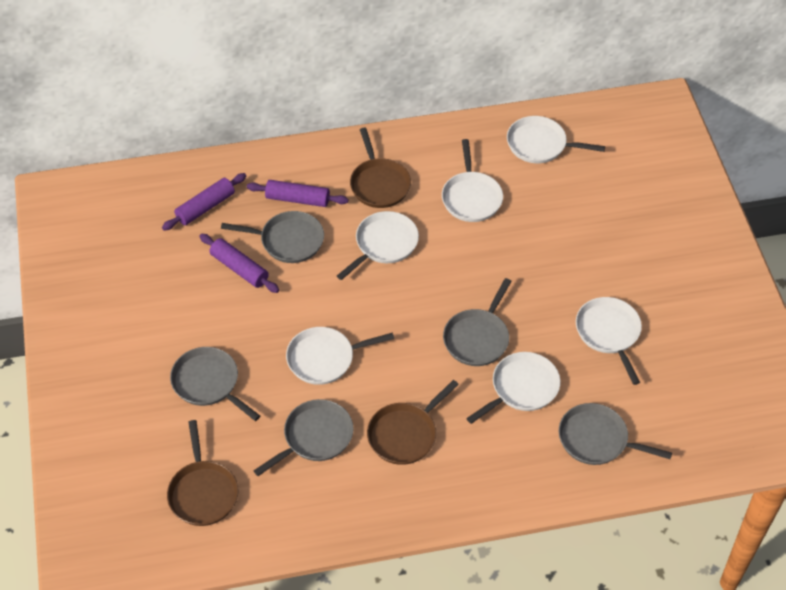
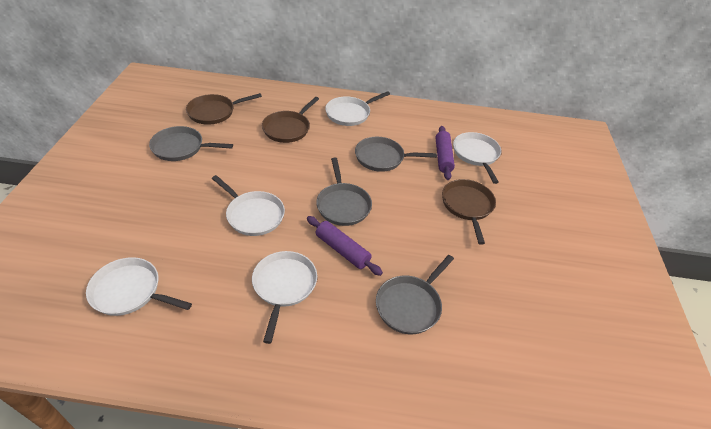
grey pan: [170,347,260,421] [221,211,324,263] [254,399,354,476] [443,278,512,366] [559,403,672,465] = 5 -> [149,126,233,161] [316,158,372,226] [355,137,437,172] [376,255,454,334] = 4
purple rolling pin: [162,173,246,231] [199,234,279,293] [247,180,348,207] = 3 -> [307,216,383,276] [436,126,455,180] = 2
white pan: [286,327,394,385] [337,211,419,280] [442,139,503,222] [466,352,560,424] [507,116,605,163] [576,297,642,385] = 6 -> [86,257,192,316] [212,175,285,236] [252,251,317,344] [325,91,390,126] [453,132,501,184] = 5

